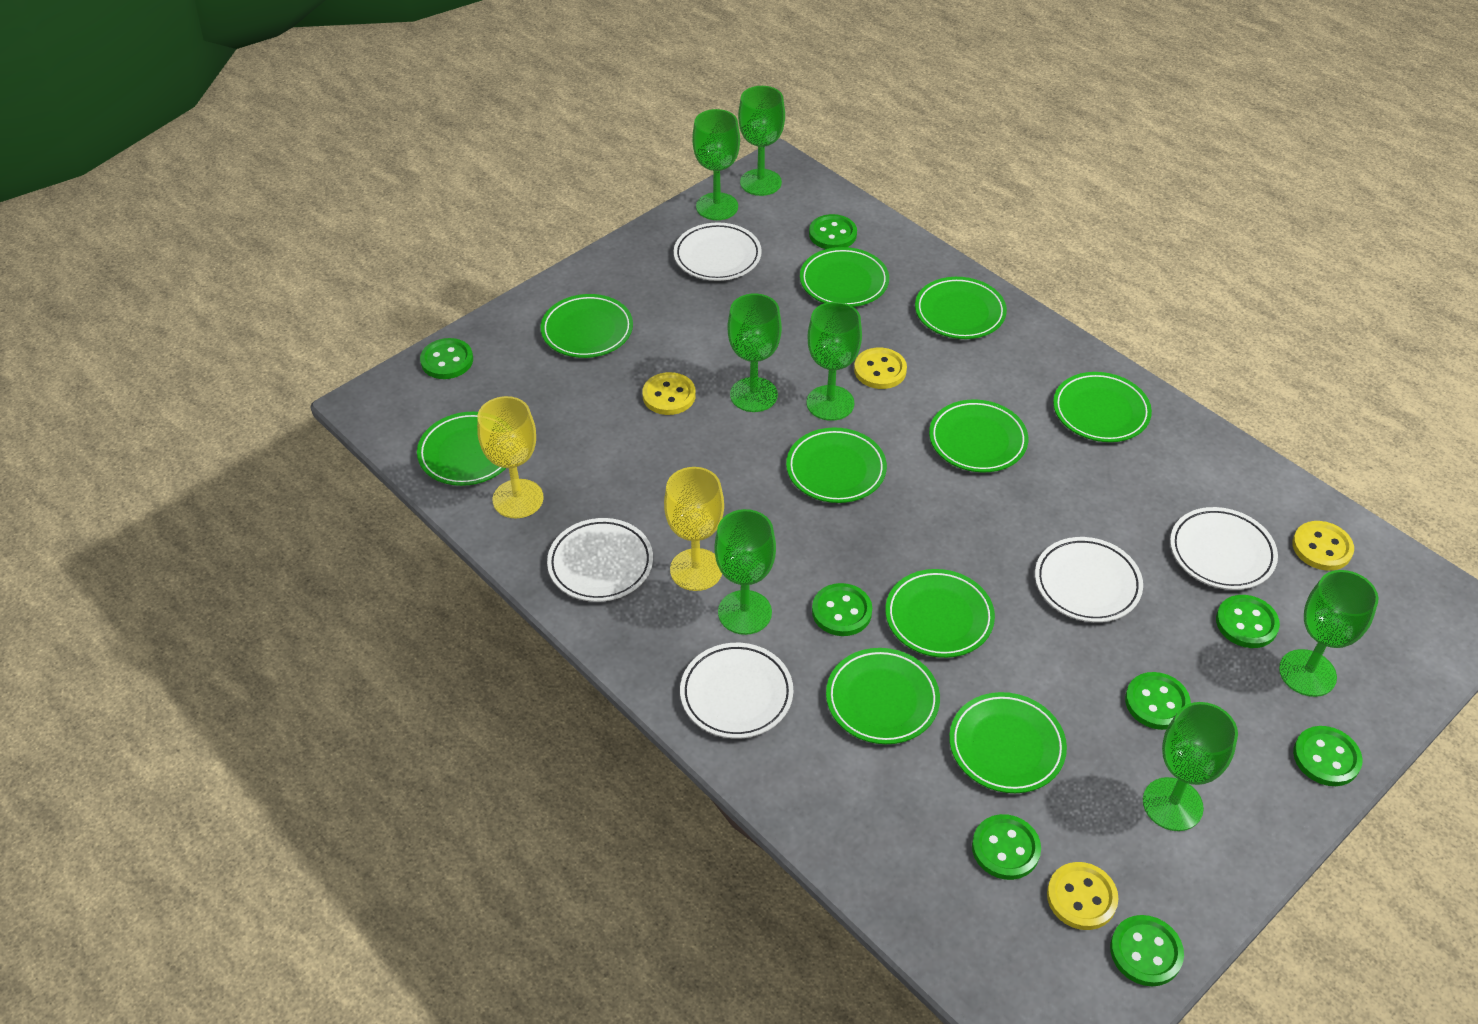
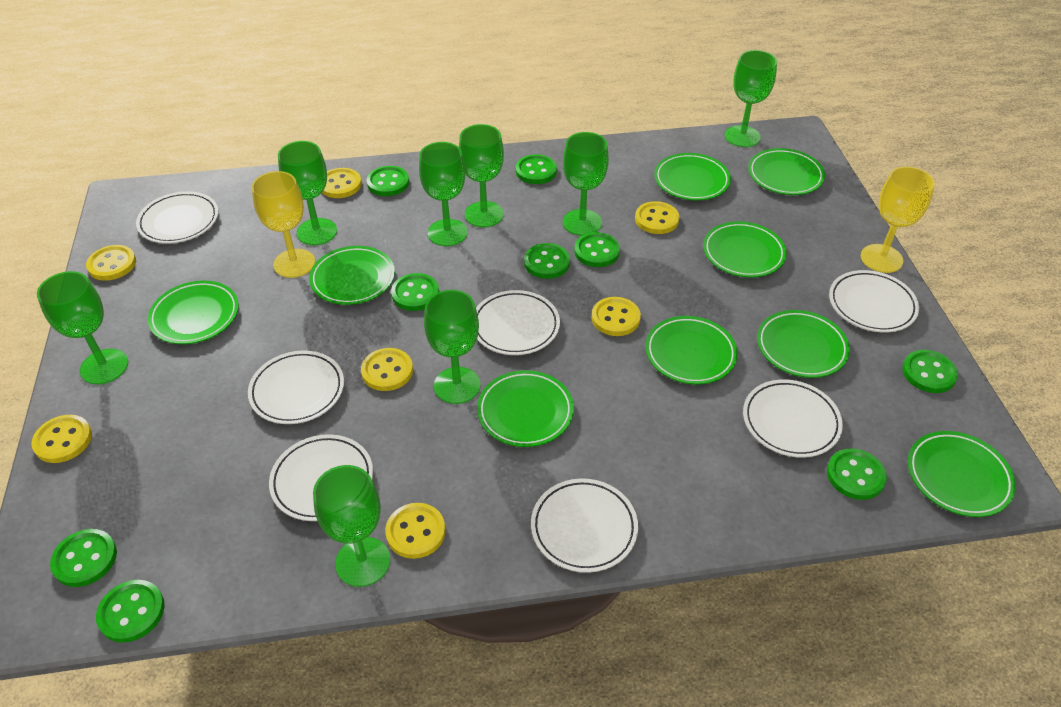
green button: [420,338,473,379] [809,214,857,249] [812,583,872,636] [972,814,1041,880] [1110,915,1184,986] [1125,672,1191,730] [1216,595,1280,648] [1293,726,1363,786] = 8 -> [50,529,117,587] [96,580,165,643] [367,166,409,196] [391,273,439,311] [515,154,557,184] [524,243,570,279] [574,232,620,267] [827,448,887,500] [902,350,958,393] = 9
green goblet: [692,109,740,220] [714,509,776,635] [728,293,782,412] [738,86,785,196] [806,302,862,421] [1143,702,1238,831] [1279,570,1379,697] = 7 -> [37,271,128,384] [278,141,337,245] [313,465,390,587] [419,142,468,246] [424,290,481,404] [459,124,504,228] [563,132,609,236] [725,50,777,147] = 8
green plate: [417,412,506,486] [540,294,633,358] [786,427,887,503] [800,247,889,307] [826,648,940,744] [885,569,995,658] [915,277,1007,339] [929,400,1028,472] [949,692,1067,793] [1053,372,1152,442] = 10 -> [148,281,239,344] [309,246,395,305] [477,370,574,447] [645,316,738,384] [654,153,731,201] [703,222,787,277] [748,148,825,195] [757,310,850,378] [908,431,1016,517] = 9
white plate: [547,518,653,602] [674,223,762,281] [680,643,793,739] [1035,537,1143,622] [1170,507,1278,590] = 5 -> [136,191,219,244] [248,350,344,424] [269,434,373,521] [476,290,560,355] [531,478,638,573] [743,379,843,458] [829,270,919,332] = 7
yellow button: [642,372,696,415] [854,347,907,389] [1047,862,1119,930] [1292,521,1354,571] = 4 -> [31,415,92,463] [86,245,136,281] [322,168,362,198] [361,348,413,391] [385,503,445,559] [591,297,641,336] [635,201,680,234] = 7

